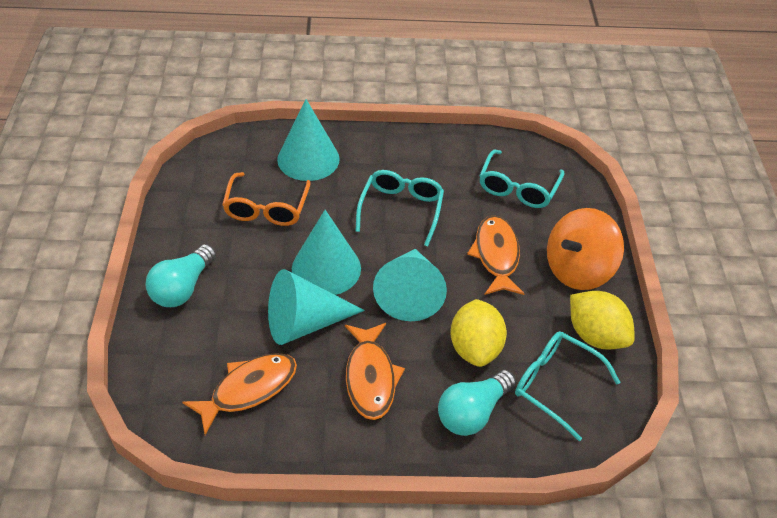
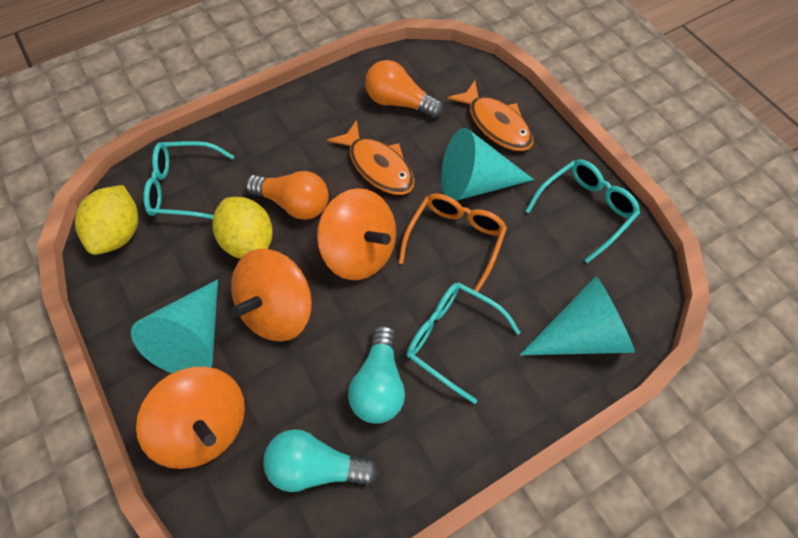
orange fish: [182,353,297,435] [345,323,405,420] [467,215,525,295] = 3 -> [327,120,414,195] [447,81,533,151] = 2
orange light bulb: none = 0 -> [245,171,329,220] [365,60,443,118] = 2
orange spinning top: [547,208,624,290] = 1 -> [136,367,245,469] [231,249,312,342] [317,188,396,280] = 3
turquoise cone: [268,269,365,345] [277,99,340,181] [292,210,361,295] [373,249,447,321] = 4 -> [131,279,218,373] [441,128,534,201] [520,276,635,355] = 3

